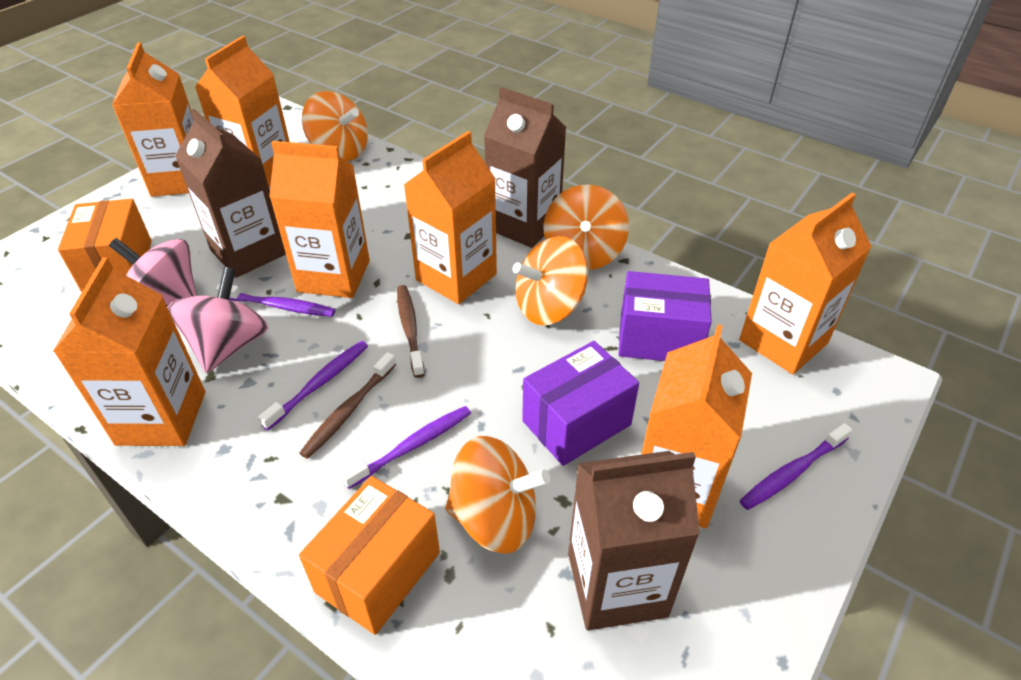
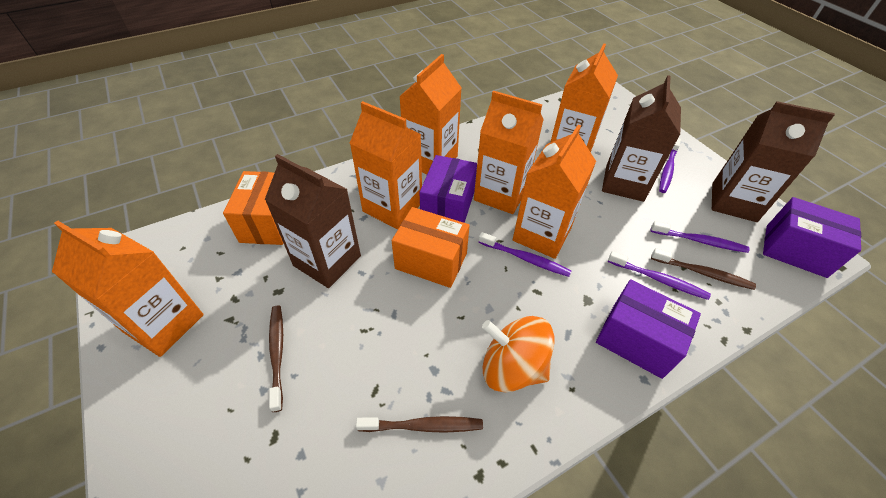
brown toothbrush: [299,352,396,459] [397,285,425,378] = 2 -> [269,305,283,412] [356,416,483,433] [651,248,756,290] = 3
orange carton: [53,257,205,446] [112,42,194,197] [195,36,290,186] [269,141,370,298] [404,131,497,304] [641,324,752,528] [739,193,871,374] = 7 -> [52,220,204,357] [350,101,422,229] [399,54,461,174] [474,91,544,214] [513,125,596,259] [550,43,618,152] = 6
orange spinning top: [302,91,368,161] [445,436,550,554] [513,236,588,325] [544,185,629,270] = 4 -> [482,316,554,392] = 1
pink spinning top: [109,238,197,307] [167,267,268,373] = 2 -> none = 0
purple box: [522,341,639,466] [618,271,712,361] = 2 -> [420,155,477,223] [596,279,701,379] [763,197,861,278] = 3

